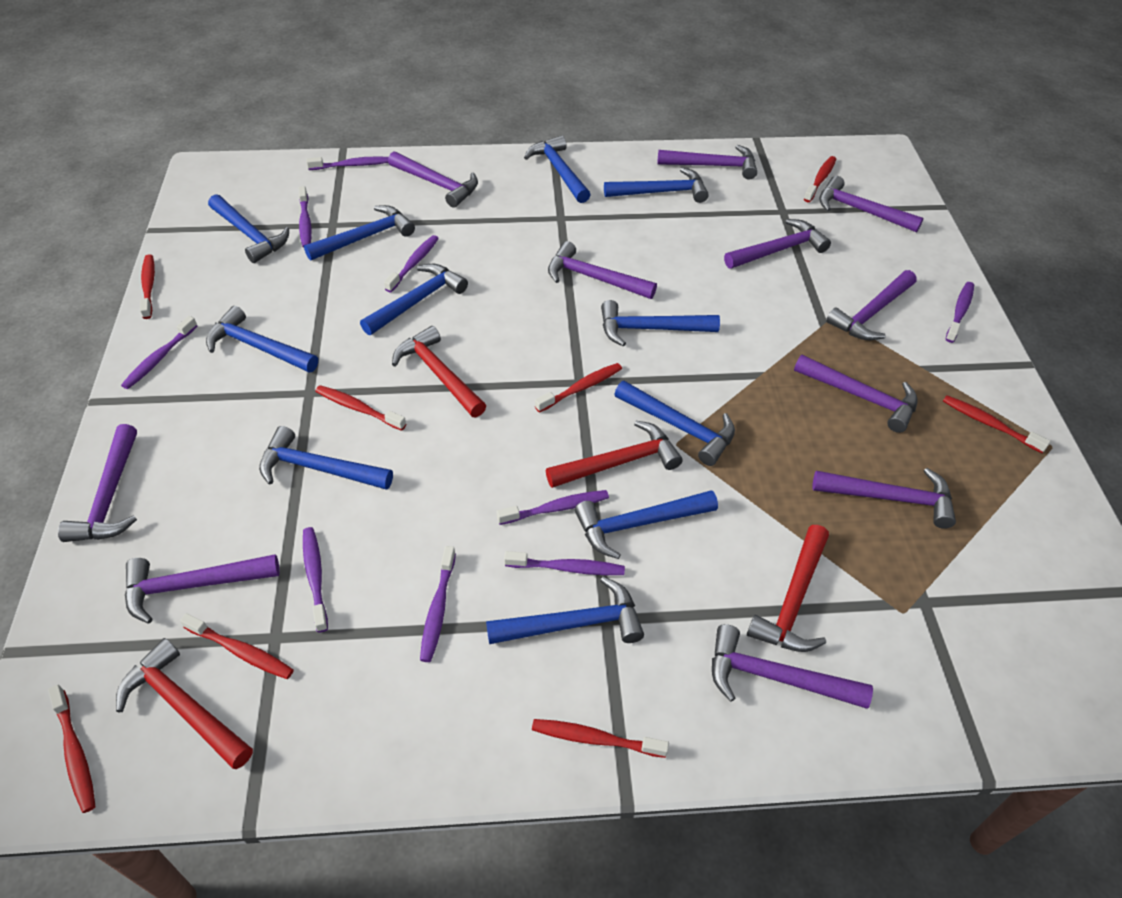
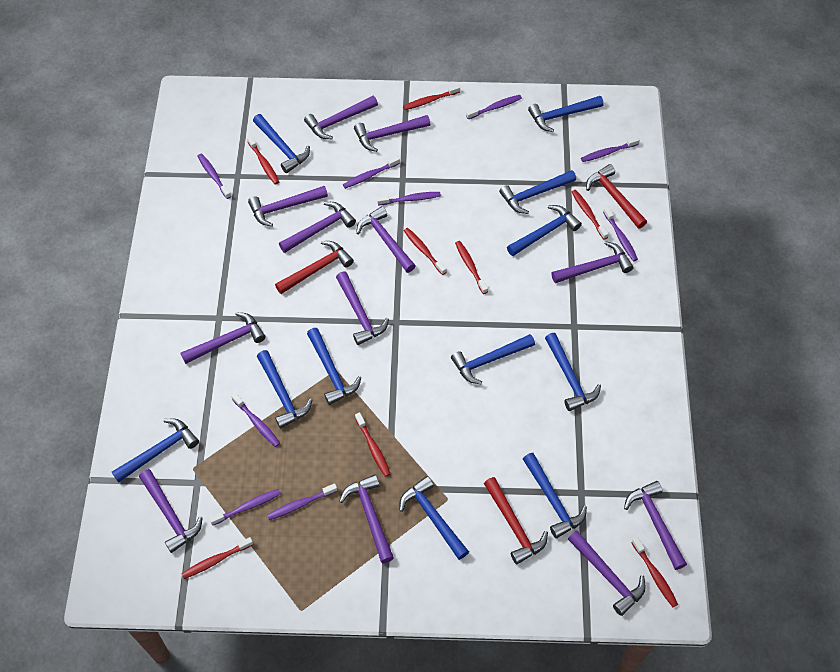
purple hammer: [58,424,137,542] [125,554,280,624] [388,151,478,208] [548,241,657,299] [657,145,757,179] [712,624,873,709] [724,219,831,269] [794,355,918,433] [813,468,956,529] [819,176,924,232] [826,270,917,340] = 11 -> [139,469,203,553] [180,312,266,364] [248,186,328,227] [279,202,356,253] [304,96,378,139] [336,272,389,345] [339,474,394,563] [354,115,430,152] [356,206,416,273] [552,241,634,283] [568,531,646,616] [624,481,687,570] = 12
red hammer: [116,638,253,769] [392,326,486,417] [546,421,683,488] [747,525,829,652] = 4 -> [275,241,354,294] [484,477,548,565] [586,164,647,229] = 3

